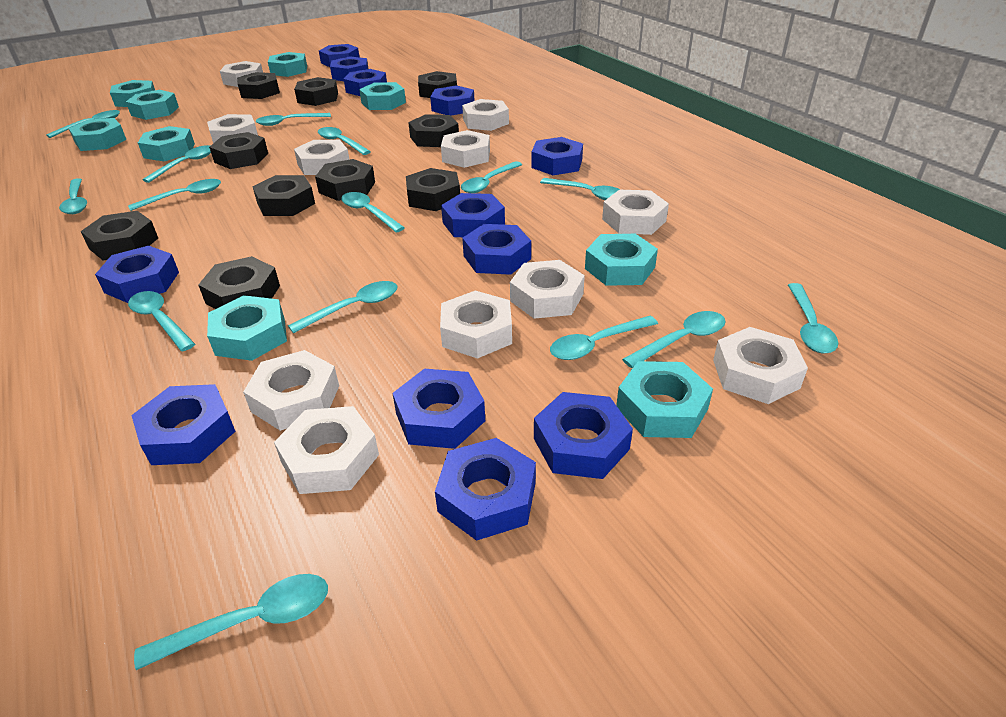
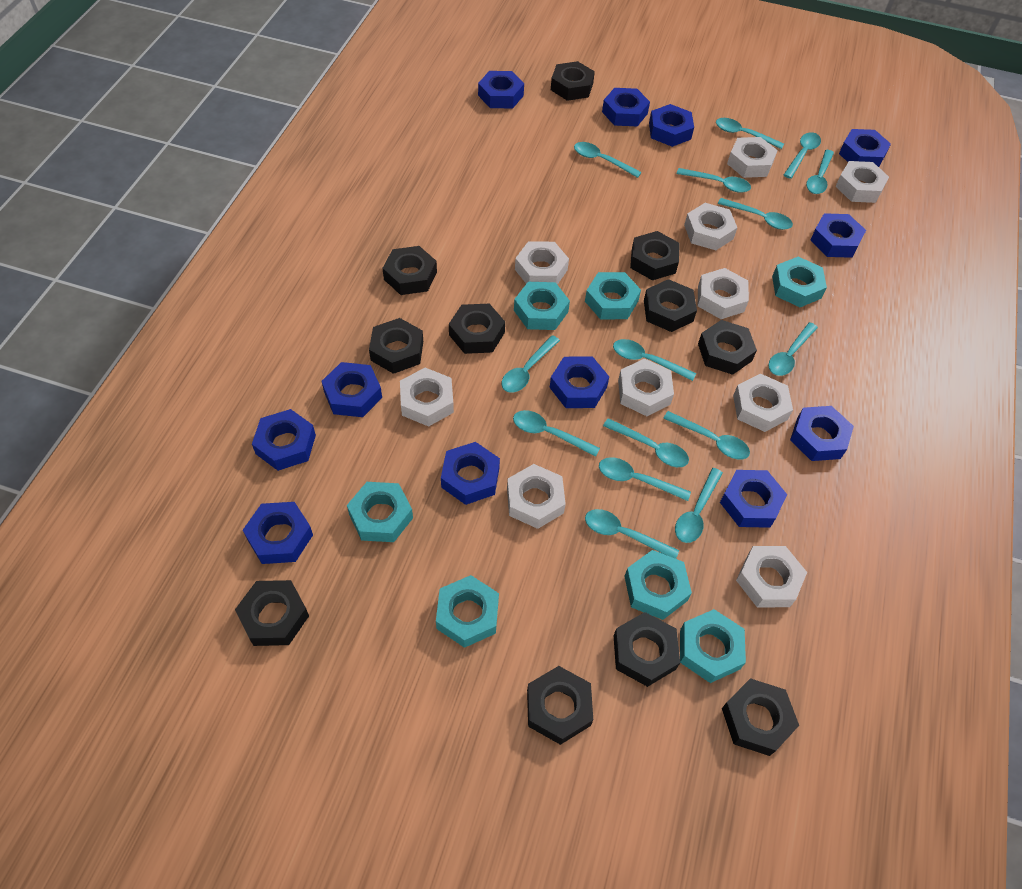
black nut: [81,211,158,260] [198,256,280,309] [209,132,268,169] [237,72,280,99] [252,175,315,216] [294,77,338,106] [315,159,375,201] [406,168,460,211] [408,114,459,147] [418,71,457,98] = 10 -> [235,580,309,646] [369,318,423,374] [383,246,437,295] [449,304,505,354] [527,666,593,745] [551,61,595,101] [614,612,680,687] [630,231,680,280] [644,279,697,332] [698,320,757,375] [722,678,799,756] = 11
turquoise nut: [68,118,127,151] [110,80,155,107] [126,90,179,120] [138,126,195,161] [207,295,287,361] [268,52,307,77] [359,82,406,110] [585,234,658,286] [616,361,713,438] = 9 -> [347,482,413,542] [436,575,499,648] [514,282,570,330] [585,272,641,319] [624,550,692,620] [680,609,746,683] [772,257,827,307] = 7
white nut: [207,114,258,143] [220,61,263,87] [243,350,339,431] [274,406,379,494] [294,140,349,175] [440,290,512,359] [441,130,490,168] [462,99,509,131] [510,260,585,319] [602,190,669,235] [713,327,808,404] = 11 -> [400,368,454,427] [507,464,566,529] [515,241,569,285] [618,358,674,416] [684,203,737,250] [698,268,749,319] [727,137,778,178] [733,374,793,432] [736,546,807,607] [835,161,889,203] = 10

